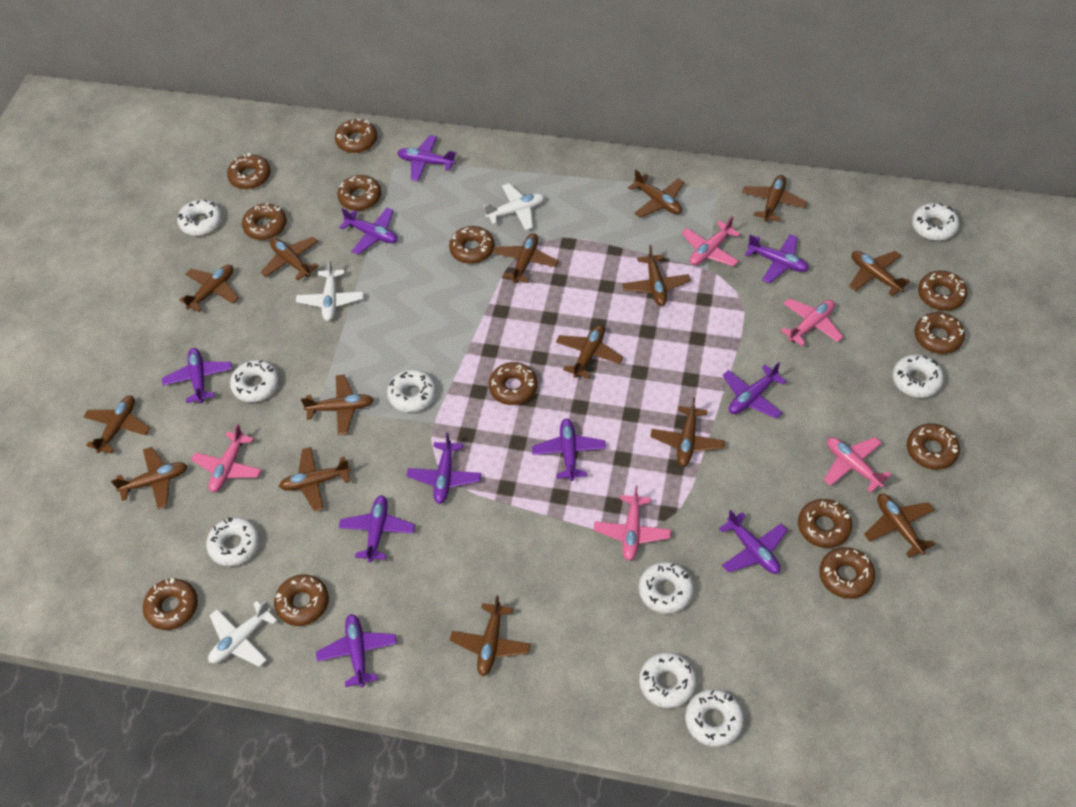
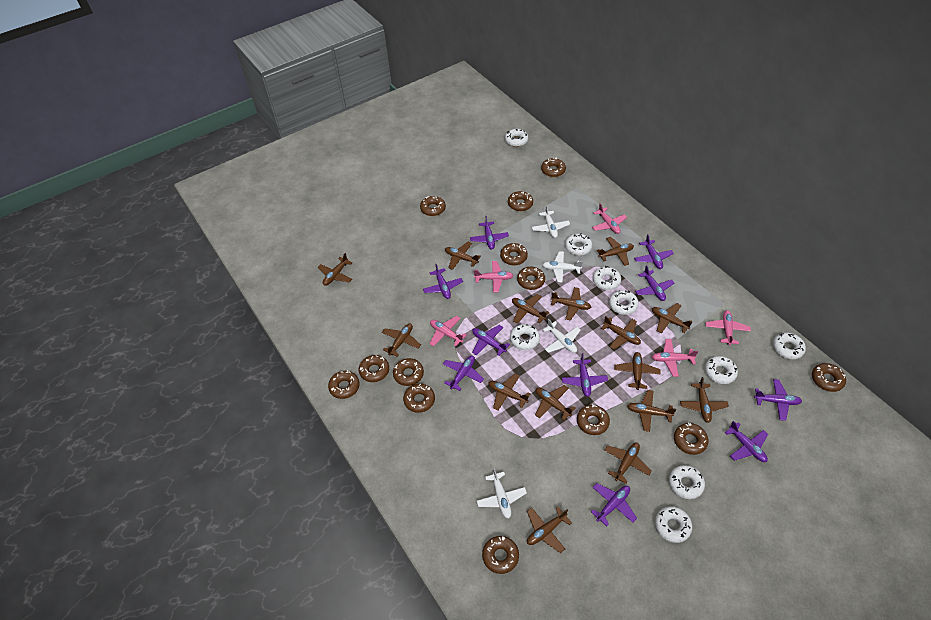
white plane: [208,601,277,667] [296,259,363,321] [484,183,544,230] = 3 -> [477,468,527,518] [532,205,570,238] [543,251,583,283] [543,319,581,353] = 4

